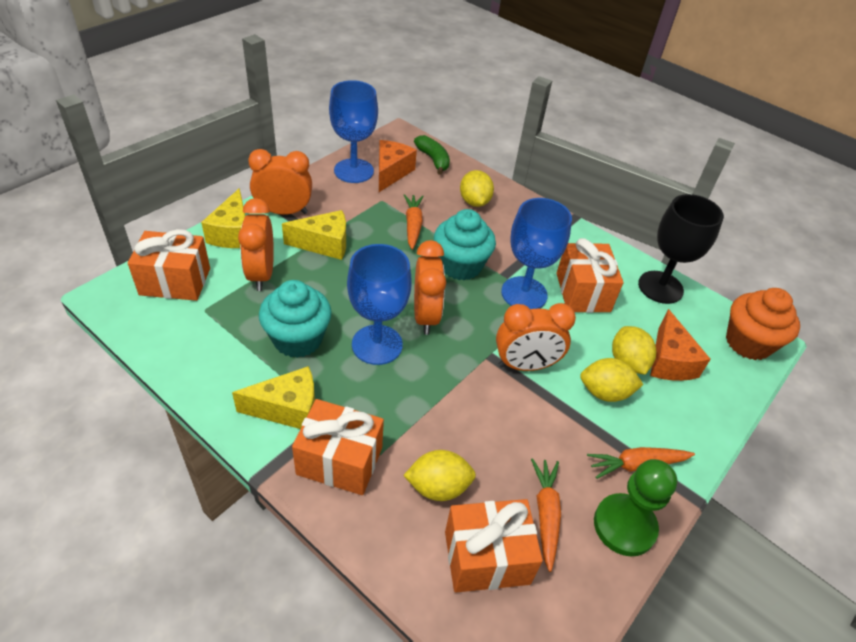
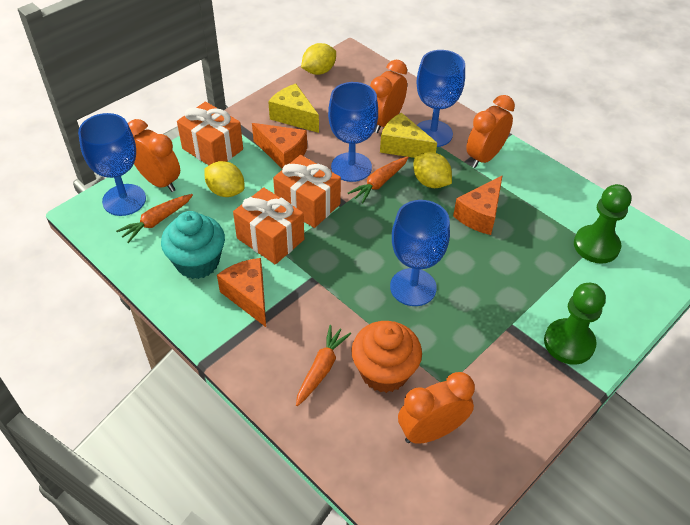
black goblet: [638,194,724,304] = 1 -> none = 0
blue goblet: [329,80,378,183] [347,244,412,365] [501,198,572,309] = 3 -> [78,113,146,216] [328,82,378,182] [390,200,450,306] [417,50,465,147] = 4
green banana: [414,135,450,175] = 1 -> none = 0
green pawn: [594,459,677,556] = 1 -> [544,283,606,365] [574,184,631,264] = 2
orange cheese: [379,140,417,192] [650,309,711,381] = 2 -> [217,258,266,327] [252,123,307,169] [453,175,503,235] = 3
orange gift: [128,229,210,301] [292,399,384,495] [445,499,543,592] [556,238,623,313] = 4 -> [177,101,243,165] [233,187,304,264] [273,155,341,228] = 3
turquoise cupcake: [259,280,332,358] [434,209,496,281] = 2 -> [161,211,225,279] = 1
yellow cheese: [201,188,245,248] [232,366,315,429] [282,210,346,260] = 3 -> [268,84,319,133] [380,112,437,158] = 2
yellow lemon: [403,450,476,501] [460,170,494,207] [580,358,644,402] [612,326,656,375] = 4 -> [204,161,245,197] [301,43,336,75] [413,152,452,188] = 3

